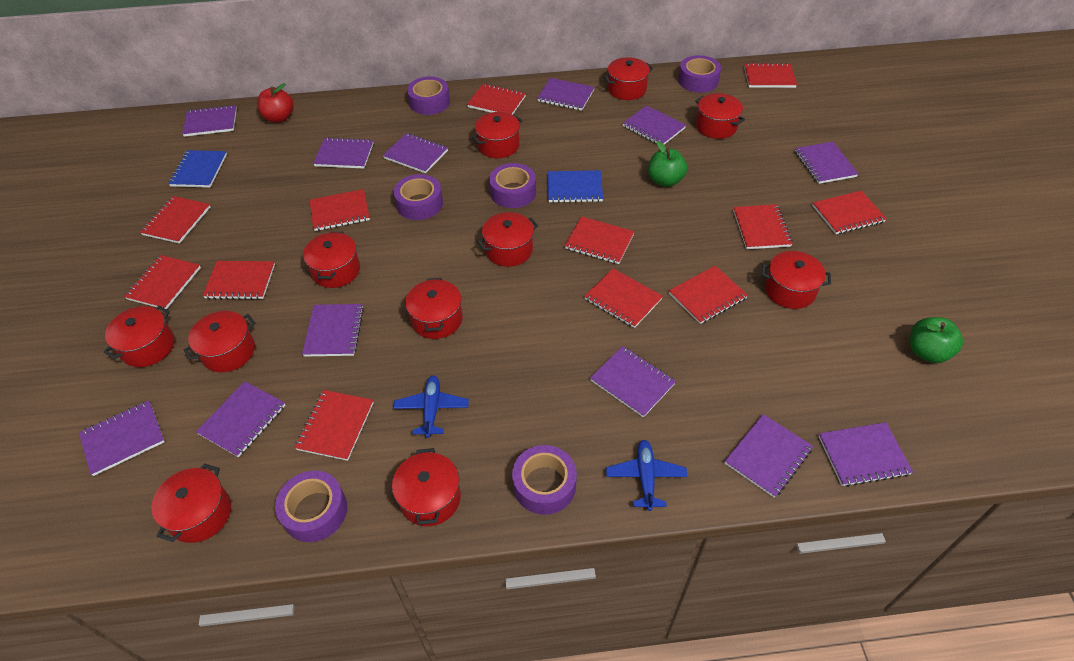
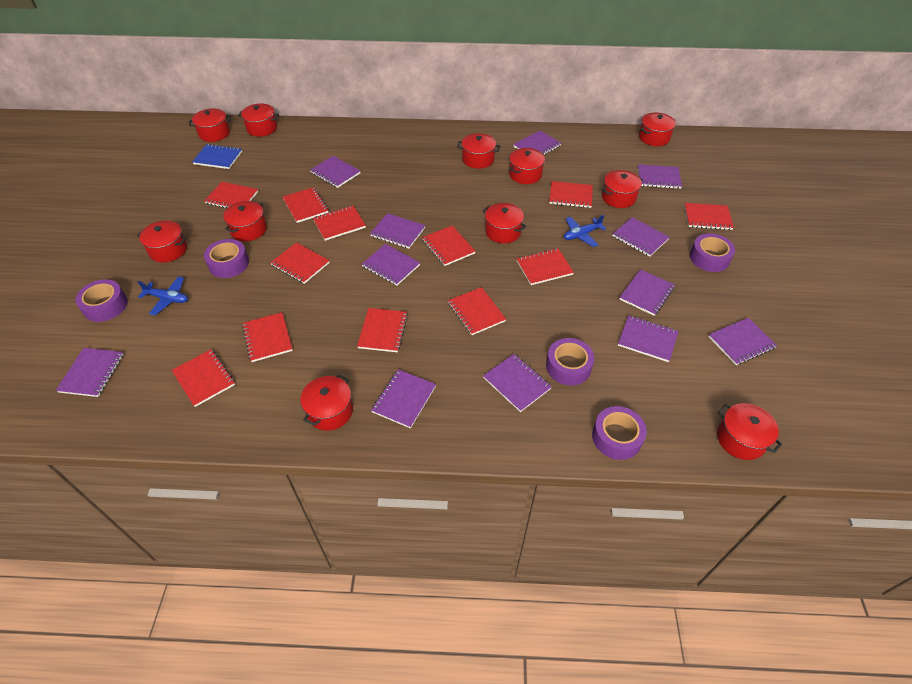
blue notebook: [168,150,227,187] [548,170,603,203] = 2 -> [192,144,242,169] = 1
green apple: [648,141,687,187] [910,317,963,363] = 2 -> none = 0
purple tape: [275,471,347,542] [393,174,443,220] [407,77,450,115] [489,163,536,208] [512,445,577,515] [678,55,721,93] = 6 -> [75,279,128,322] [204,239,249,278] [546,338,594,385] [592,406,647,460] [690,233,735,272] = 5
red apple: [257,83,294,123] = 1 -> none = 0

